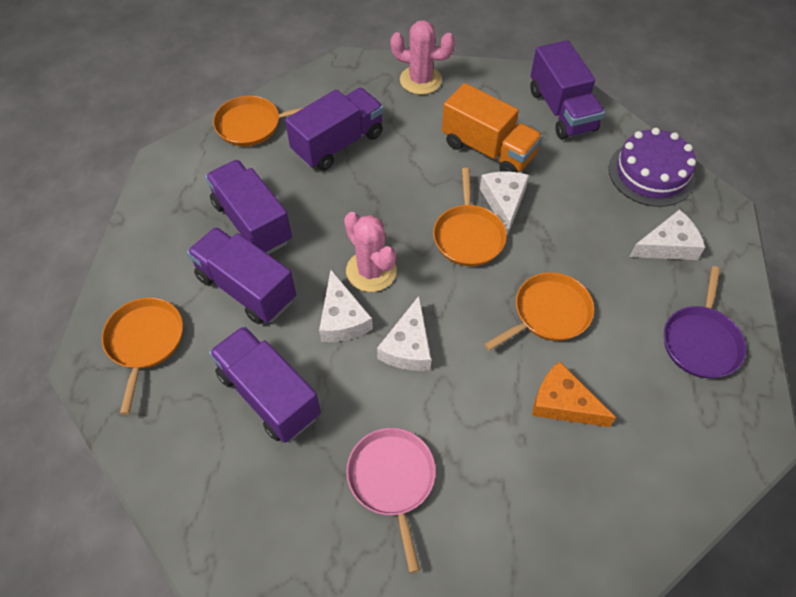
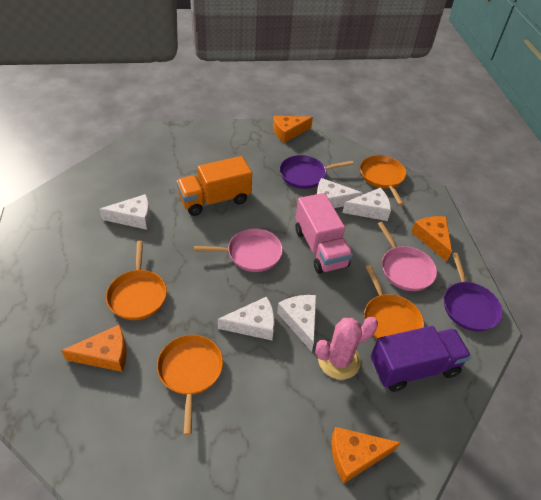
orange cheese: [532,361,616,427] = 1 -> [61,325,127,372] [273,116,313,143] [332,427,401,483] [411,216,452,262] = 4
pink cactus: [344,212,397,292] [390,20,455,95] = 2 -> [315,317,378,379] = 1
pink pan: [346,428,436,573] = 1 -> [194,229,283,272] [377,222,437,291] = 2
pink truck: none = 0 -> [295,193,353,274] = 1
purple cake: [609,128,696,207] = 1 -> none = 0
purple pan: [664,266,746,378] = 1 -> [280,155,354,189] [444,253,503,332] = 2
purple truck: [187,227,296,324] [205,160,292,254] [209,326,321,443] [285,88,384,171] [530,40,605,139] = 5 -> [371,326,471,392] = 1
white cheese: [319,270,373,342] [377,296,431,371] [480,172,529,236] [630,209,705,260] = 4 -> [99,194,151,230] [218,297,275,340] [277,295,317,352] [317,178,363,208] [342,188,391,221] = 5

